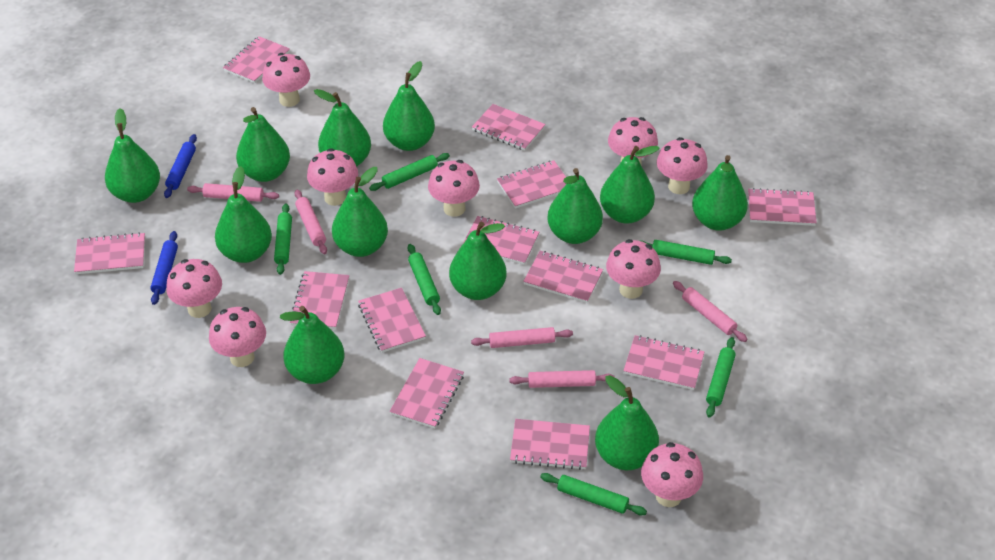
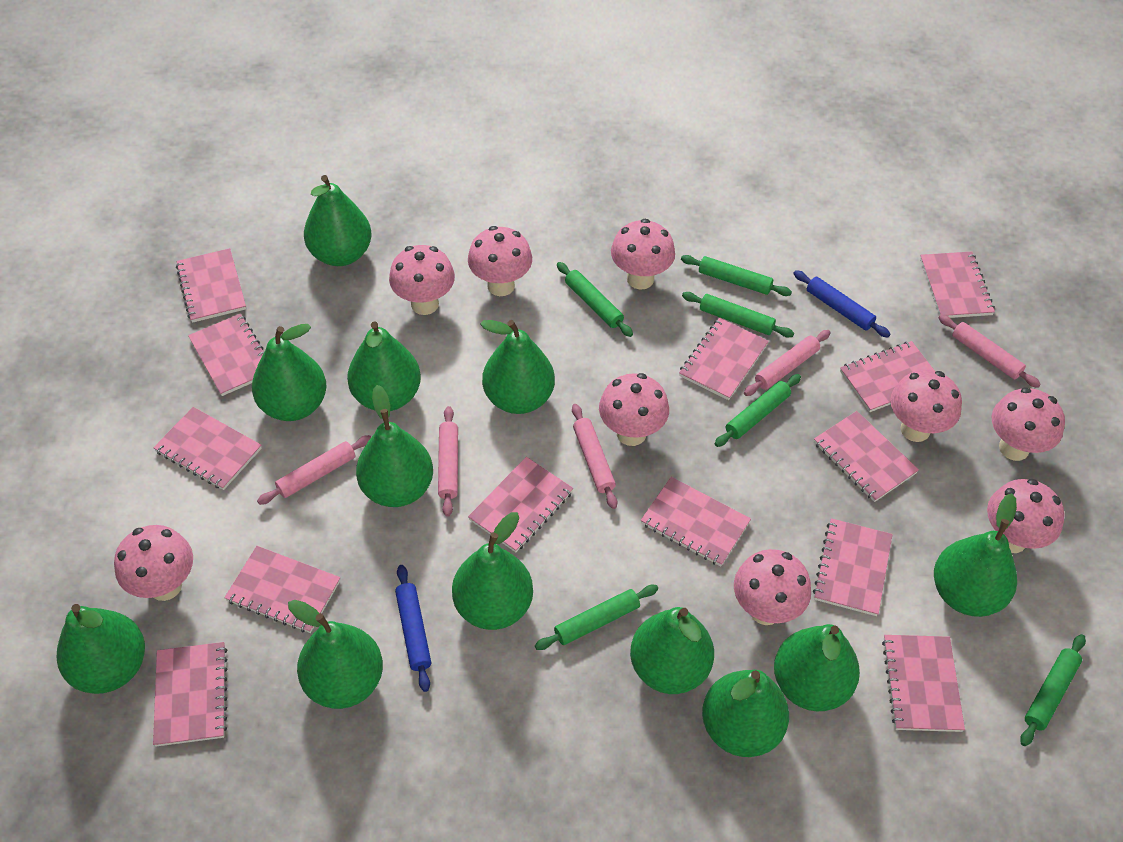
pink notebook: [74,232,145,274] [223,36,290,83] [290,271,349,329] [358,288,426,353] [390,358,464,429] [462,216,539,265] [472,104,546,151] [497,160,566,208] [510,419,590,470] [523,251,603,303] [623,335,705,390] [748,188,817,226] = 12 -> [153,407,262,490] [153,642,228,746] [176,248,246,323] [188,314,264,396] [224,546,341,633] [468,457,573,552] [640,477,751,566] [679,318,769,400] [813,518,893,616] [814,411,919,502] [840,341,935,412] [882,635,965,732] [920,252,995,318] = 13

